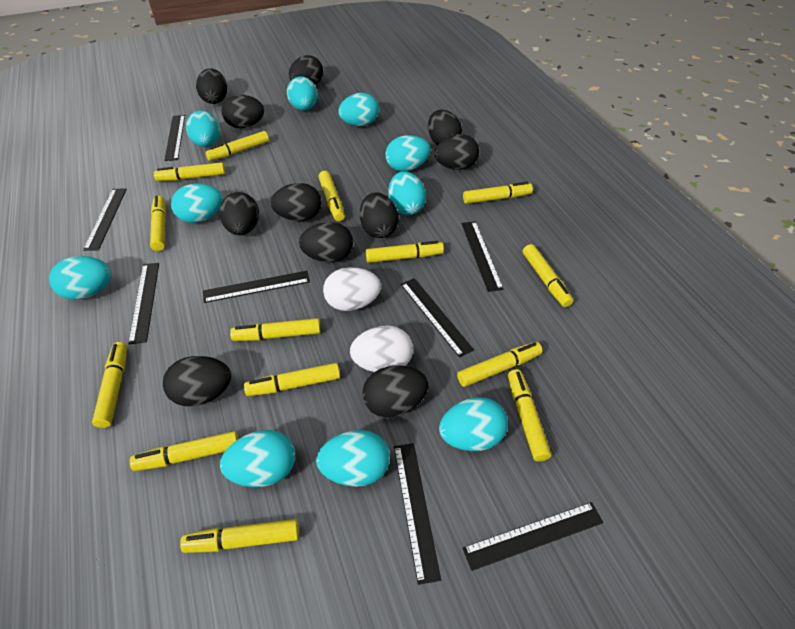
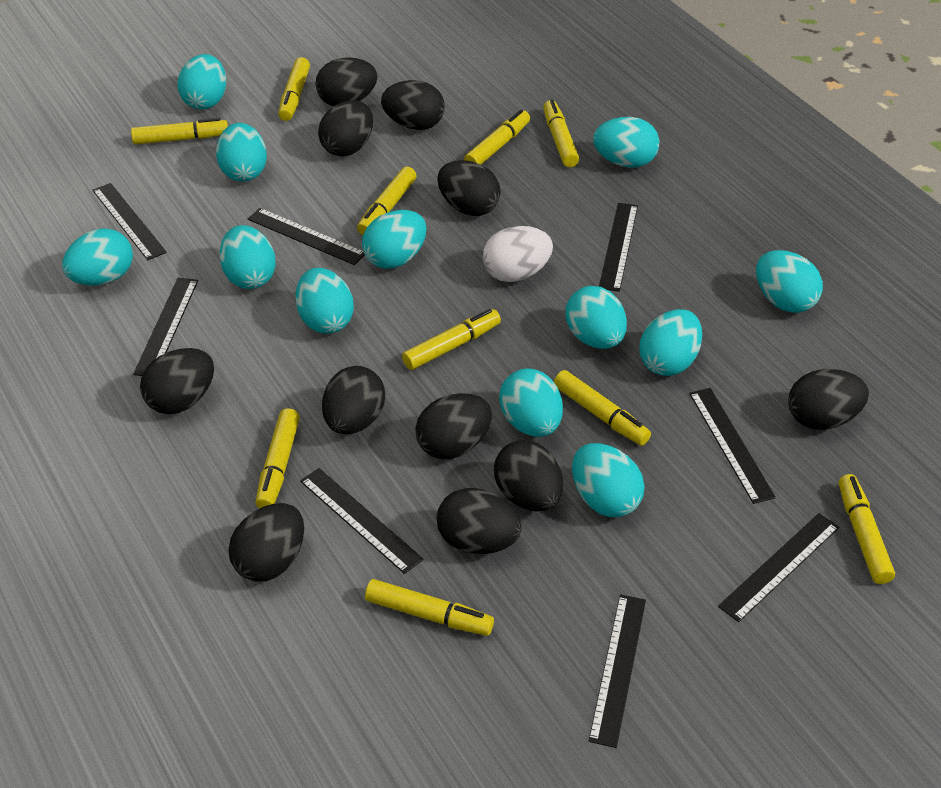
turquoise egg: [49,256,111,300] [171,184,223,223] [186,110,220,147] [220,430,295,487] [287,76,318,110] [316,430,390,487] [338,93,379,126] [385,135,431,171] [388,171,426,215] [439,397,508,451] = 10 -> [62,228,133,286] [178,54,226,110] [216,123,267,181] [219,225,276,289] [296,268,354,334] [362,210,427,269] [499,368,563,437] [566,286,627,349] [572,443,645,517] [593,117,659,168] [639,309,702,376] [756,250,823,313] = 12
white egg: [323,267,381,311] [350,325,413,372] = 2 -> [483,226,553,282] = 1
yellow marker: [92,342,127,428] [130,431,239,471] [150,196,166,251] [154,162,225,181] [180,519,299,553] [205,131,269,161] [230,318,320,341] [244,363,340,396] [318,171,345,221] [366,241,444,263] [457,342,542,387] [463,182,533,204] [508,369,551,462] [523,244,574,307] = 14 -> [131,118,228,145] [255,408,300,508] [278,57,310,121] [357,166,417,235] [365,579,494,636] [402,309,501,370] [464,110,530,164] [543,100,579,167] [554,370,651,446] [839,474,895,584] = 10

